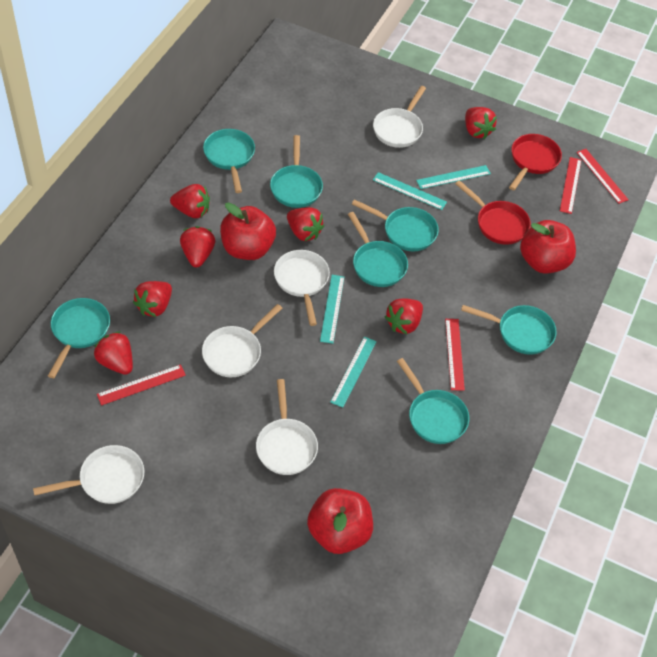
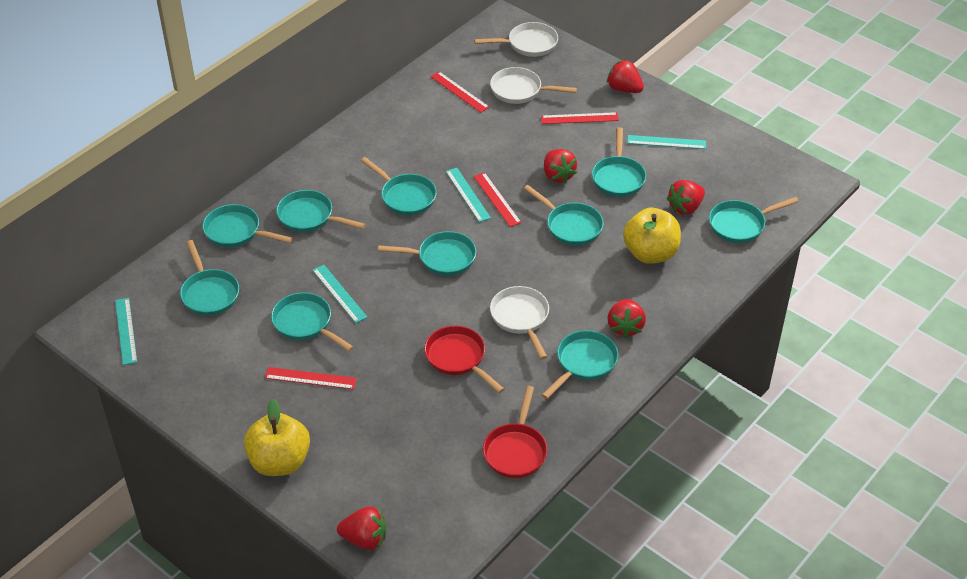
red apple: [220,202,276,260] [307,488,373,554] [520,220,576,274] = 3 -> none = 0
red strawberry: [94,331,133,375] [133,281,172,317] [170,184,210,218] [180,226,215,267] [287,207,324,241] [385,298,423,334] [465,107,497,139] = 7 -> [337,506,386,550] [544,149,577,184] [607,59,644,93] [608,299,646,338] [667,180,705,215] = 5
turquoise pan: [48,298,110,378] [203,129,255,193] [270,135,323,208] [348,212,408,287] [352,199,439,251] [397,358,469,444] [461,305,557,355] = 7 -> [180,240,239,316] [202,204,292,248] [271,292,354,352] [276,190,366,232] [361,157,436,216] [378,231,476,276] [524,185,604,246] [542,330,618,399] [592,127,646,197] [709,197,799,243] = 10
white pan: [33,445,144,504] [202,304,282,377] [256,379,318,475] [274,250,330,326] [373,86,426,148] = 5 -> [474,22,558,57] [490,67,577,104] [490,286,549,360] = 3
yellow apple: none = 0 -> [244,399,310,476] [623,208,681,264] = 2

